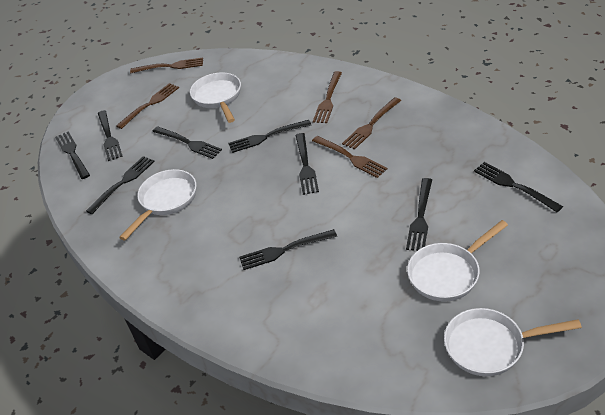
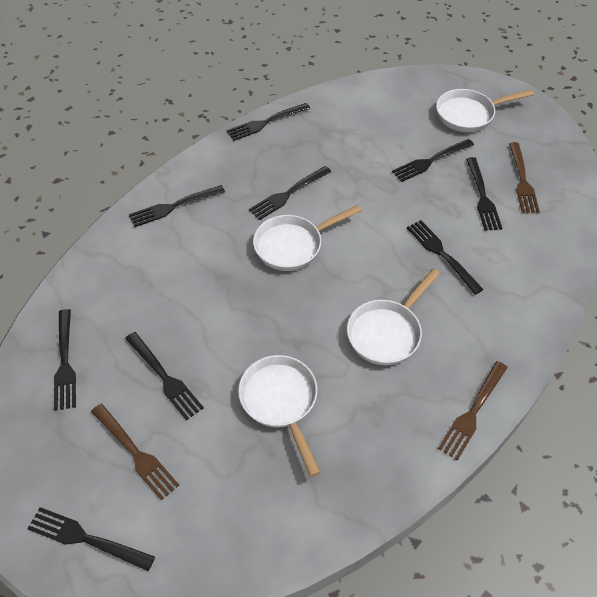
brown fork: [116,83,179,129] [130,57,203,73] [312,136,387,178] [313,71,342,123] [342,97,401,150] = 5 -> [91,404,179,500] [438,361,508,461] [509,142,540,213] = 3

